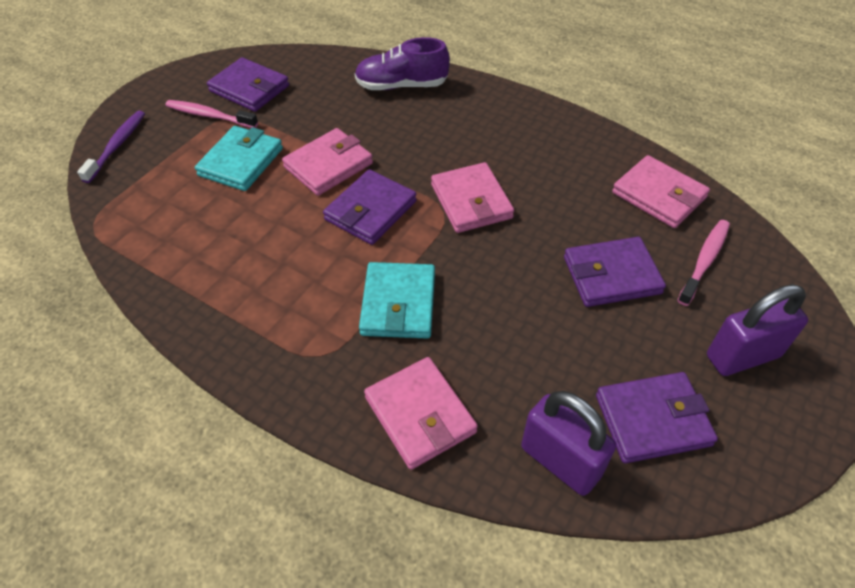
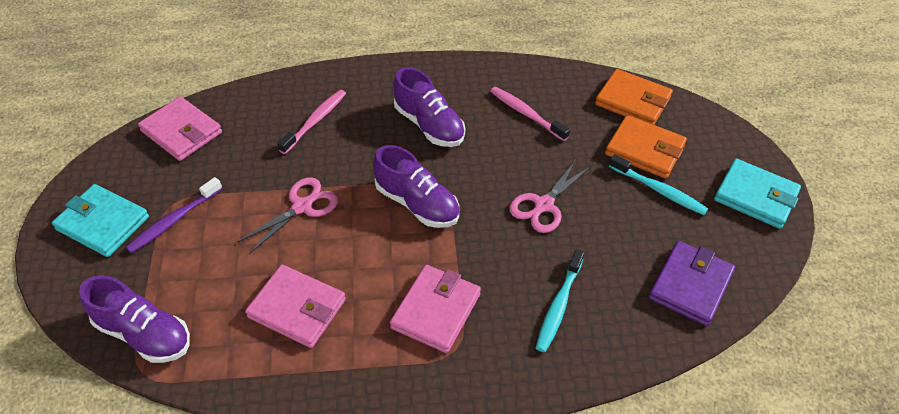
orange wallet: none = 0 -> [595,69,673,125] [605,115,687,179] = 2
pink scissors: none = 0 -> [237,177,338,254] [509,160,591,233] = 2
pink wallet: [282,128,373,196] [364,357,478,470] [431,162,514,233] [612,155,710,228] = 4 -> [138,96,222,161] [245,265,346,348] [390,265,481,353] = 3
purple padlock: [521,391,616,496] [707,284,808,376] = 2 -> none = 0
purple shoe: [354,37,450,90] = 1 -> [79,275,190,363] [373,145,459,228] [393,67,465,147] = 3
purple wallet: [207,57,289,112] [323,169,417,245] [564,237,666,307] [596,372,718,463] = 4 -> [649,241,735,326] = 1
turquoise toothbrush: none = 0 -> [536,249,584,352] [609,154,708,215] = 2

